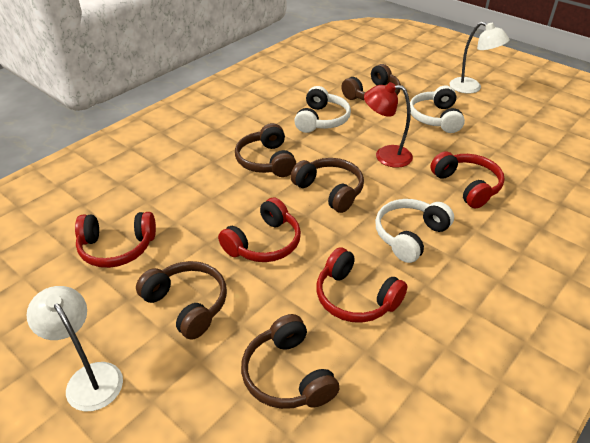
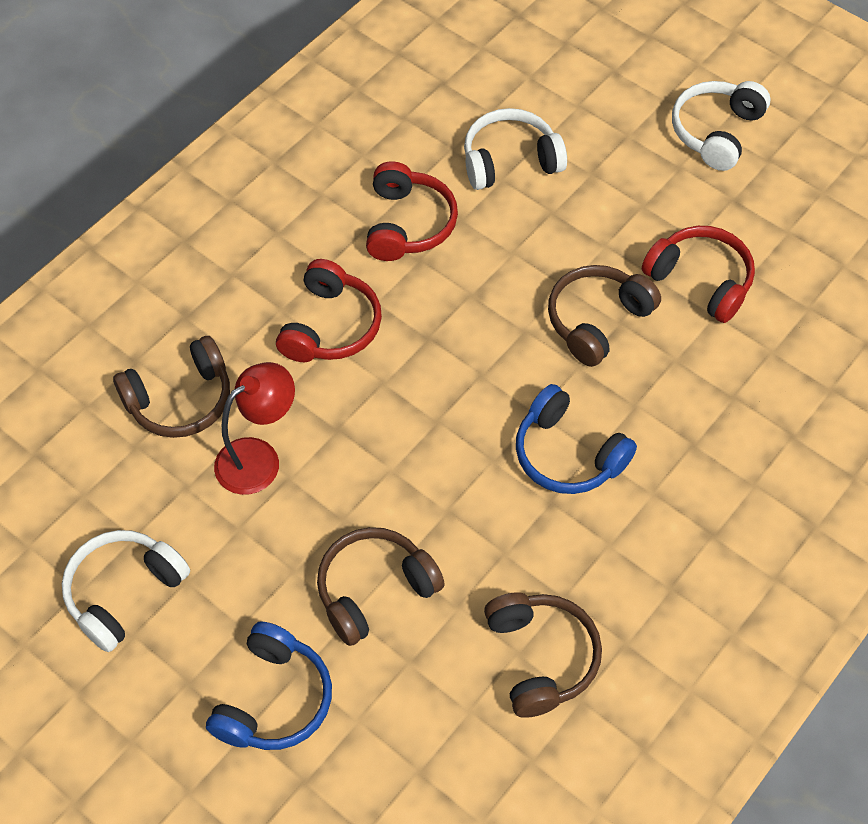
blue headphones: none = 0 -> [206,621,332,750] [516,384,637,494] = 2
brown headphones: [136,261,227,340] [235,123,297,177] [241,314,340,409] [290,158,364,213] [341,64,401,100] = 5 -> [113,336,230,438] [317,527,445,646] [484,592,602,717] [548,265,661,367] = 4
red headphones: [75,212,156,268] [218,197,301,262] [317,247,407,323] [430,151,505,208] = 4 -> [276,259,382,362] [366,161,458,261] [642,226,755,323] = 3
white lamp: [26,286,123,411] [450,22,510,94] = 2 -> none = 0

